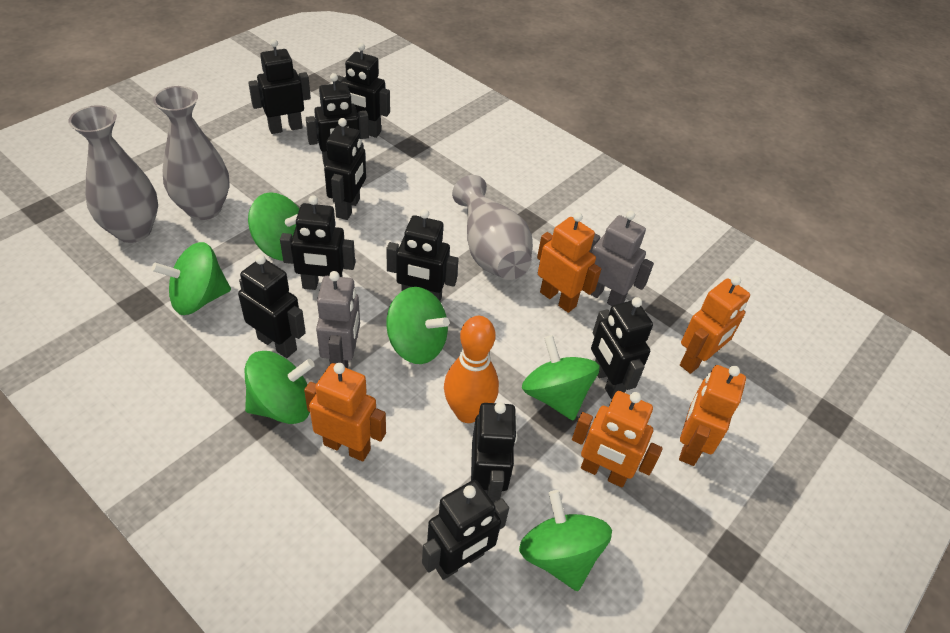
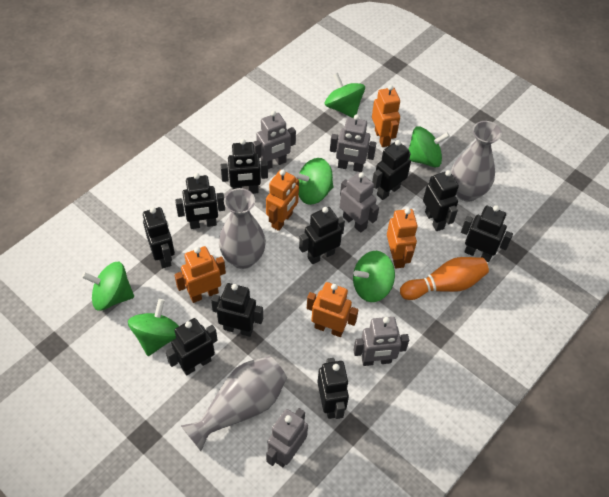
grey robot: [316,271,360,368] [589,211,654,306] = 2 -> [253,111,296,169] [266,408,308,467] [330,114,376,172] [339,172,379,233] [353,317,409,366] = 5

